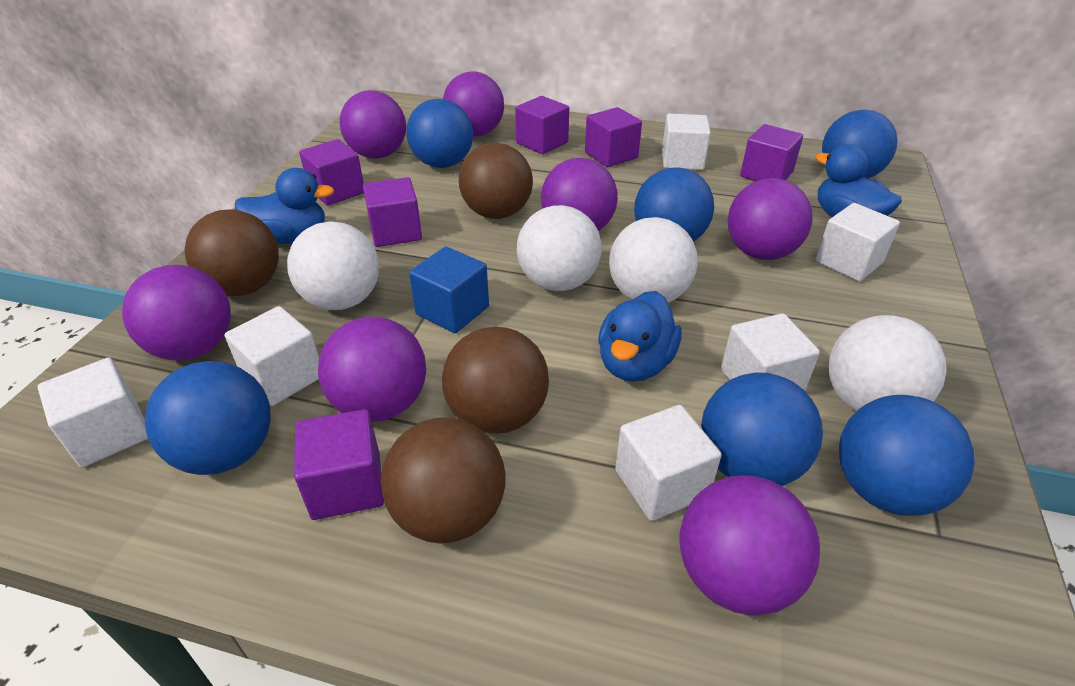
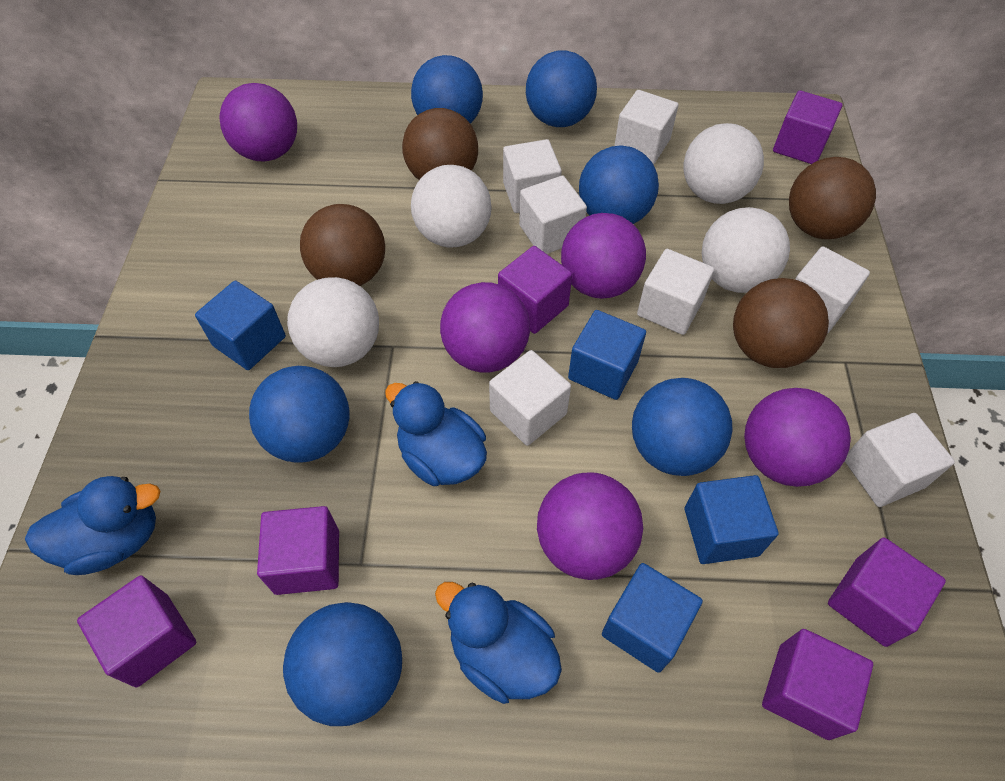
blue cube: [409,246,489,333] = 1 -> [195,281,286,370] [568,310,646,400] [602,563,703,673] [684,475,778,564] = 4
purple ball: [122,265,231,361] [318,317,426,422] [340,90,406,159] [443,71,504,136] [541,158,618,231] [679,475,820,616] [728,178,812,260] = 7 -> [219,83,297,162] [440,282,530,373] [537,472,643,580] [561,213,646,299] [744,388,851,487] = 5
white cube: [38,357,148,468] [225,306,319,406] [615,405,721,521] [662,114,711,170] [721,313,820,390] [815,203,900,282] = 6 -> [489,350,571,446] [503,139,562,213] [519,175,587,254] [614,90,678,164] [637,249,715,335] [795,246,870,334] [845,413,955,507] = 7

